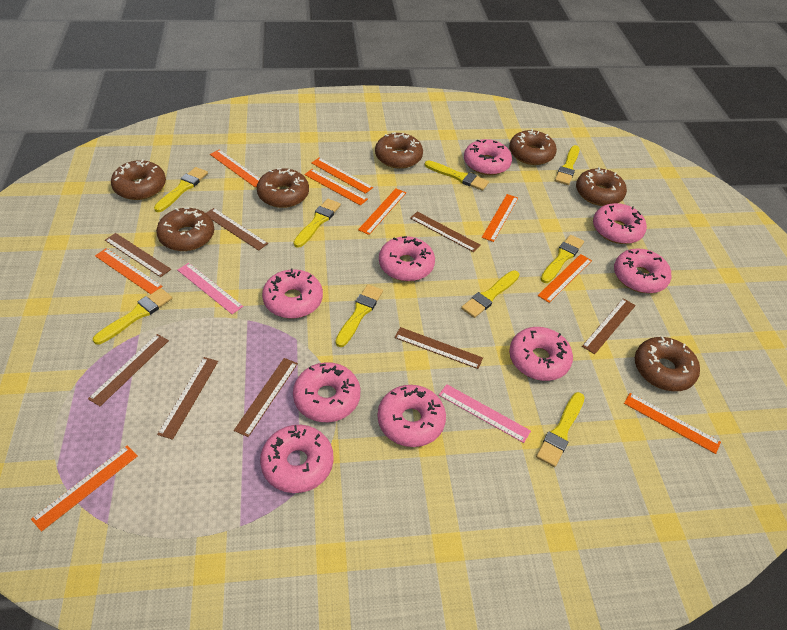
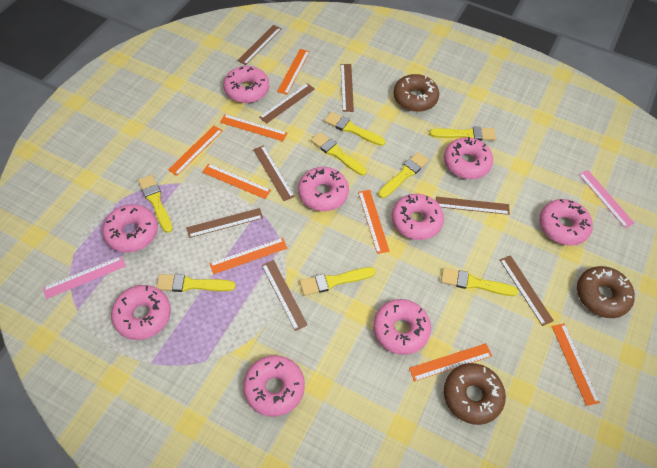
brown donut: [111,159,166,200] [156,207,214,251] [257,168,309,208] [375,132,423,169] [509,129,557,165] [576,167,627,206] [635,336,700,391] = 7 -> [393,74,439,112] [444,363,506,425] [577,266,635,318] = 3
orange ruler: [31,446,138,532] [95,248,163,294] [210,149,260,188] [304,169,368,206] [312,158,373,194] [358,188,406,235] [482,194,518,242] [538,254,592,303] [624,393,721,454] = 9 -> [168,126,223,176] [202,164,271,199] [209,238,287,274] [220,114,287,141] [277,49,310,95] [358,190,390,254] [409,343,492,381] [552,323,600,406] = 8
yellow brush: [93,288,172,345] [154,167,208,212] [293,199,341,248] [335,284,383,347] [425,160,489,191] [461,270,520,318] [536,392,585,467] [540,235,584,283] [555,145,580,185] = 9 -> [138,175,173,233] [156,274,236,292] [300,267,376,296] [311,132,367,176] [324,112,386,146] [378,152,429,198] [429,127,496,141] [441,268,518,296] = 8

